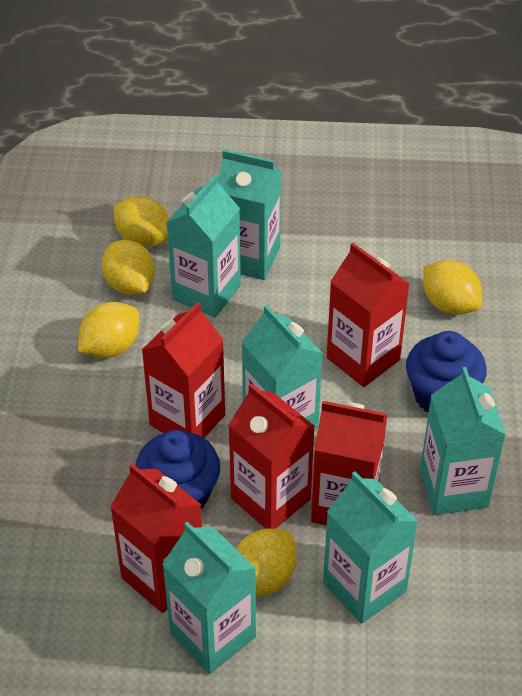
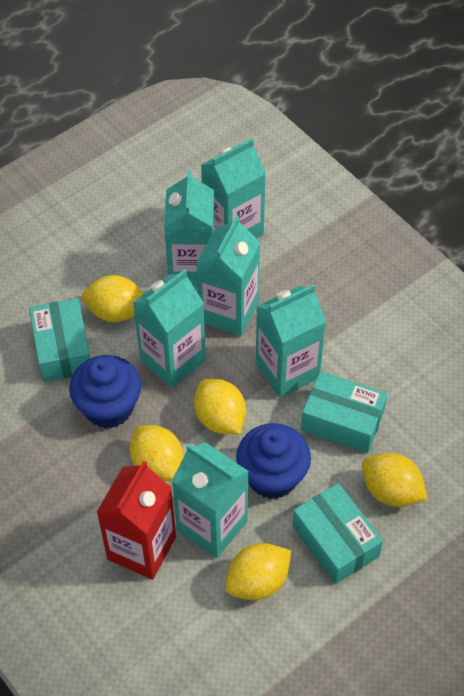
red carton: [110,463,202,613] [142,302,225,438] [228,383,315,529] [311,401,388,526] [327,243,409,387] = 5 -> [97,460,176,580] = 1
turquoise box: none = 0 -> [29,298,90,382] [292,483,383,584] [301,371,387,453] = 3

